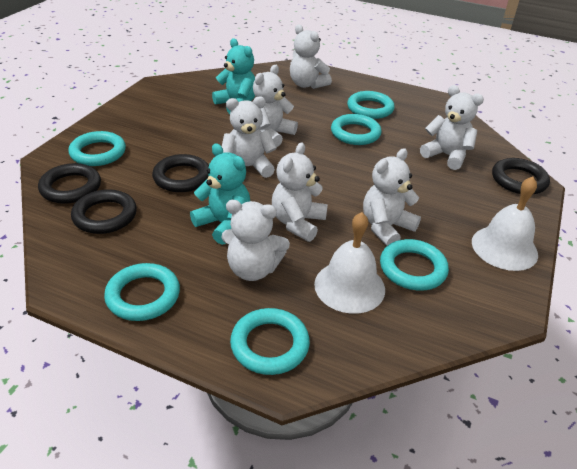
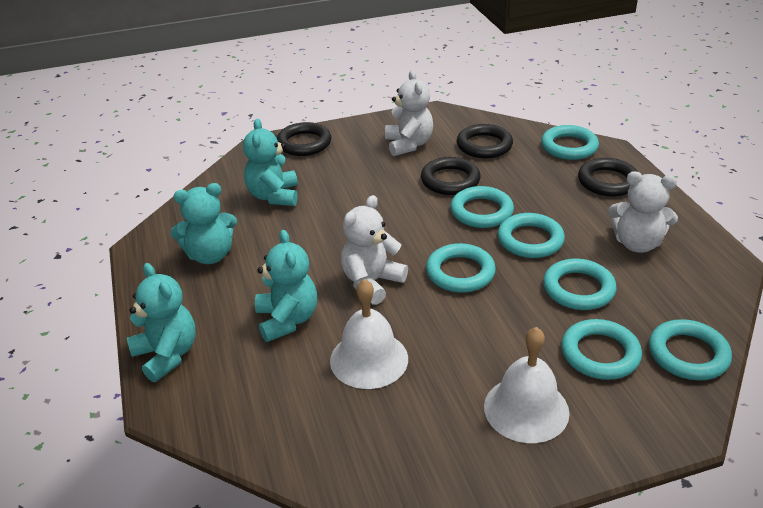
turquoise ring: [68,131,126,166] [104,263,180,321] [230,308,310,375] [331,114,382,145] [347,91,395,119] [380,239,449,291] = 6 -> [426,243,496,293] [450,186,514,228] [497,213,565,258] [541,125,599,160] [543,258,616,310] [561,319,642,380] [649,319,732,380] = 7
turquoise teddy bear: [190,143,250,245] [212,38,255,114] = 2 -> [127,263,196,382] [170,183,237,264] [243,119,298,206] [255,230,317,342] = 4
white teddy bear: [221,200,290,281] [222,96,277,178] [253,65,298,147] [272,142,328,242] [290,25,332,89] [363,148,421,246] [420,85,484,170] = 7 -> [341,195,408,305] [385,70,433,156] [608,171,678,253] = 3

